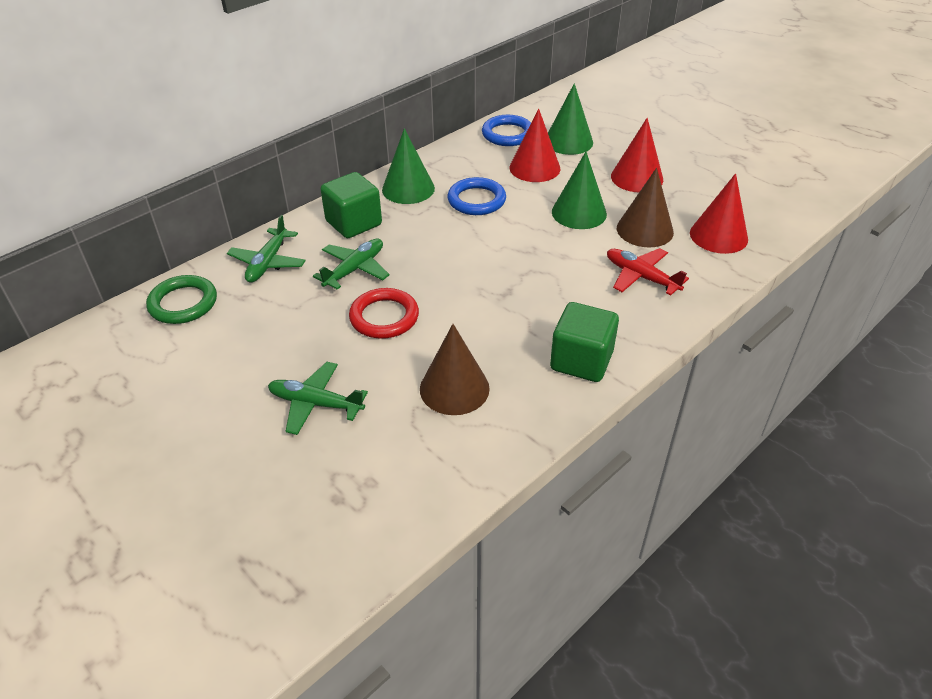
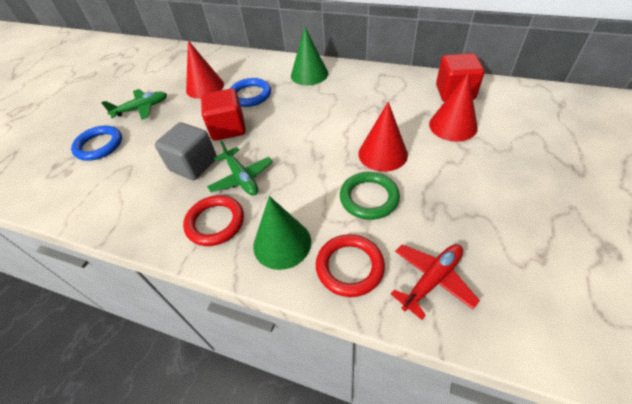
brown cone: [420,324,490,415] [617,168,674,247] = 2 -> none = 0
green cone: [382,128,435,204] [548,83,593,155] [552,152,607,229] = 3 -> [253,196,311,270] [291,27,328,85] = 2
green cube: [320,172,382,238] [550,302,619,382] = 2 -> none = 0
green plane: [227,215,306,282] [268,362,368,435] [313,239,390,290] = 3 -> [101,89,167,120] [207,140,273,196] = 2
grey cube: none = 0 -> [155,122,217,180] = 1
red cube: none = 0 -> [201,89,246,141] [436,53,485,102] = 2
red ring: [349,288,419,339] = 1 -> [183,195,244,246] [316,234,385,297] = 2

